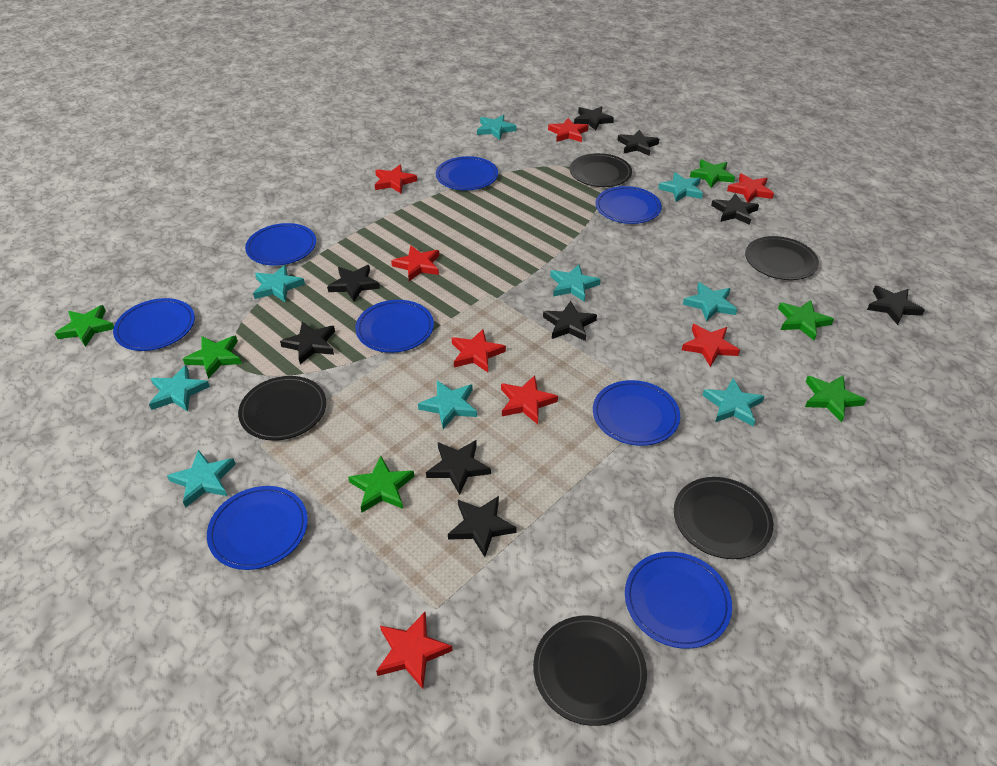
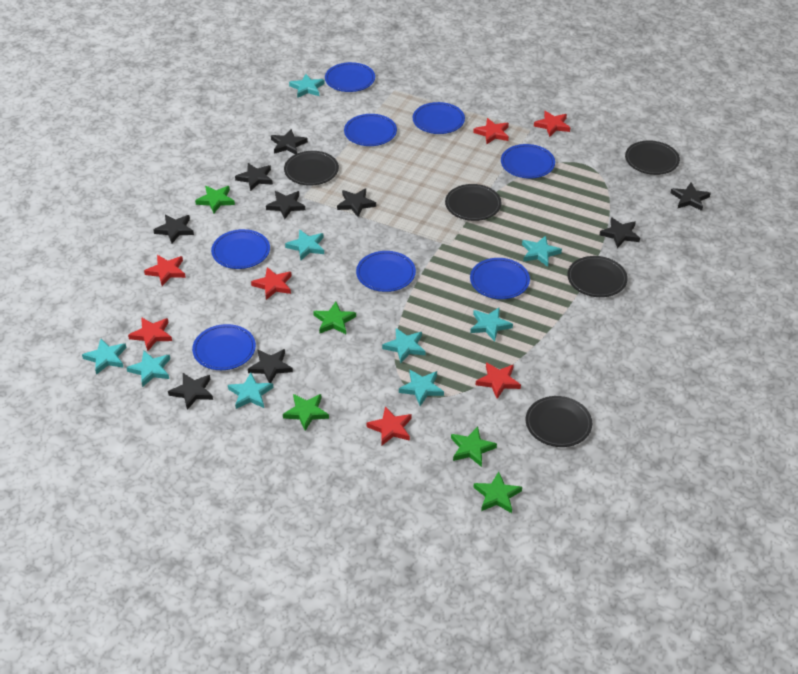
green star: [54,305,114,347] [183,336,242,379] [348,456,414,512] [690,159,735,188] [778,300,834,340] [805,376,866,423] = 6 -> [195,186,235,213] [283,394,329,431] [313,302,356,334] [451,427,497,467] [474,472,522,513] = 5
red star: [375,165,417,193] [376,612,453,689] [391,245,439,281] [452,329,506,372] [501,375,558,424] [548,118,589,142] [682,324,740,367] [727,173,774,203] = 8 -> [128,317,172,351] [144,255,186,286] [251,267,292,300] [367,406,412,445] [473,118,509,144] [476,362,521,399] [534,111,570,137] = 7

